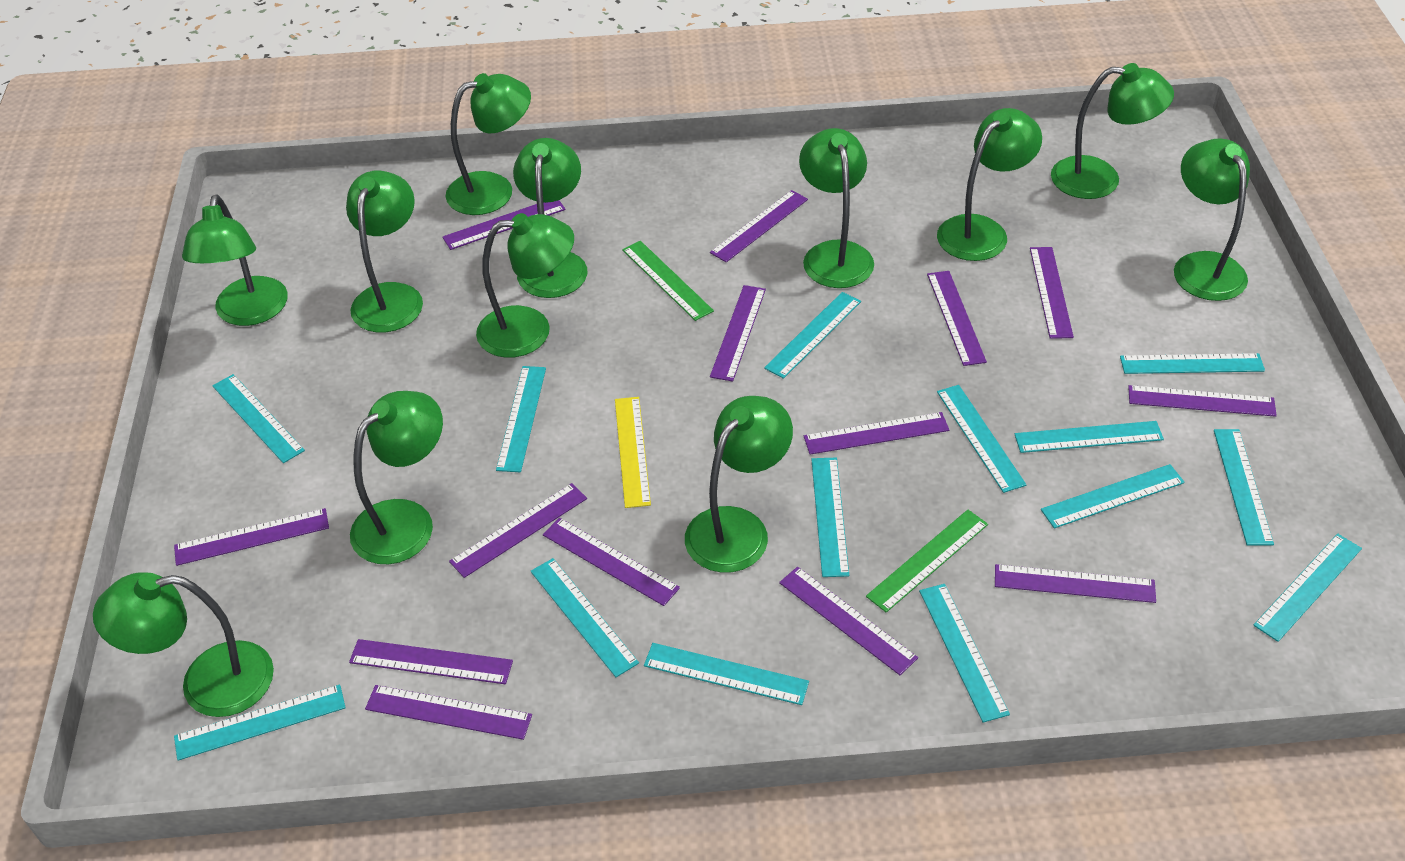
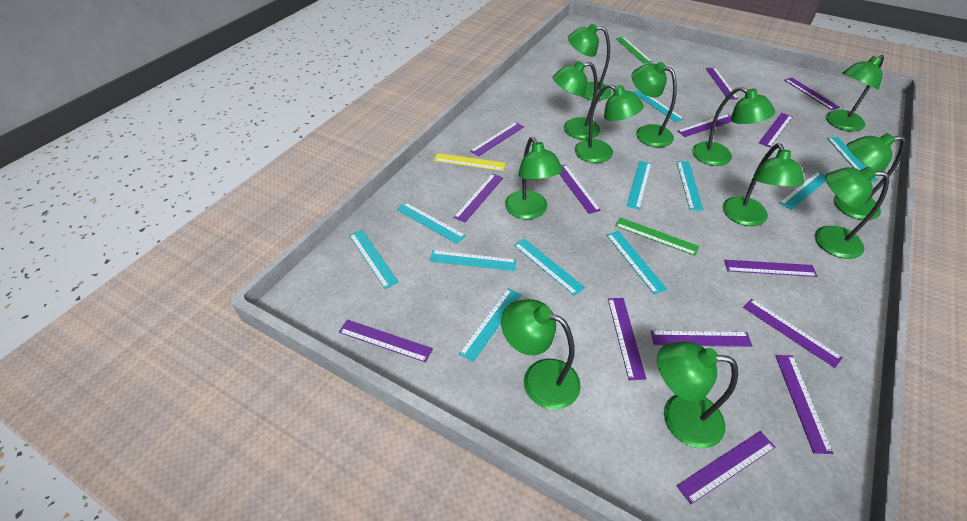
turquoise ruler: [174,685,346,761] [212,374,305,463] [496,366,546,472] [531,558,639,677] [644,643,809,705] [764,292,861,379] [811,458,849,577] [919,584,1010,723] [937,385,1026,493] [1015,421,1164,453] [1041,464,1185,529] [1120,353,1265,374] [1214,429,1274,545] [1253,534,1362,642] = 14 -> [349,230,399,289] [396,202,466,244] [430,250,516,271] [459,288,521,362] [514,238,585,296] [606,231,667,295] [626,161,652,210] [633,90,684,122] [676,161,703,211] [779,171,826,210] [827,137,878,182] = 11

